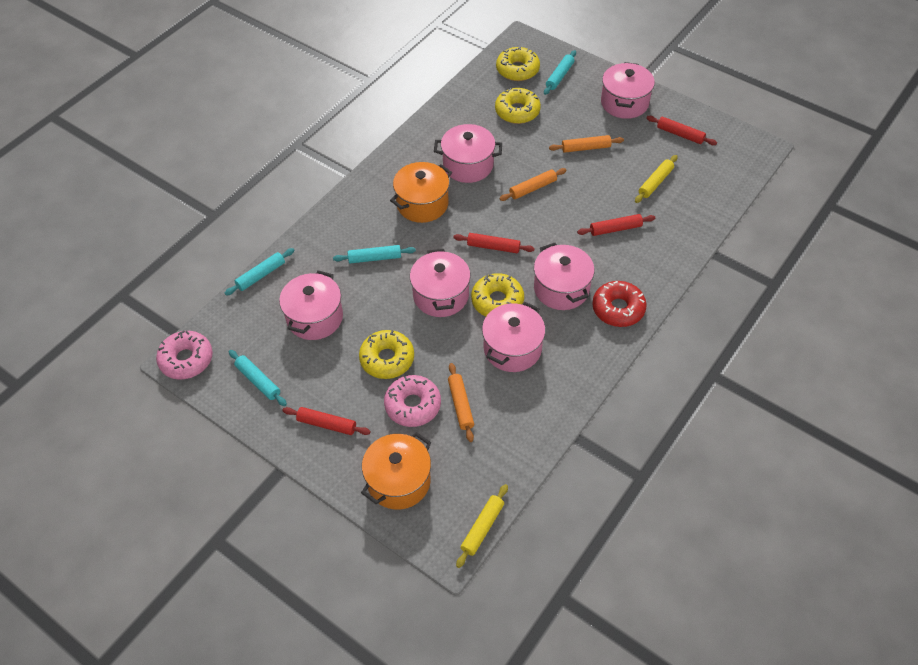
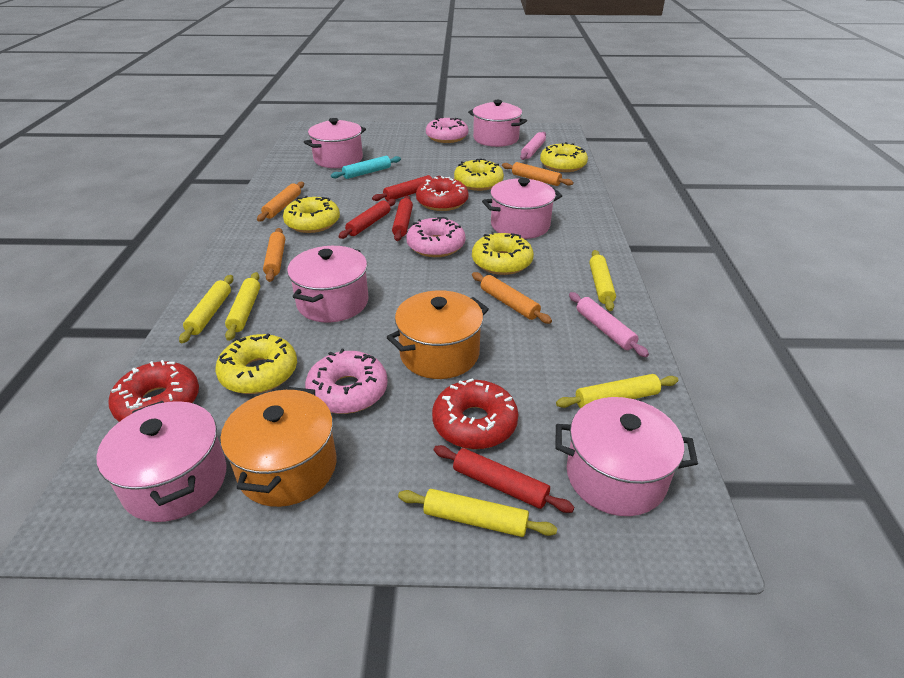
orange rolling pin: [448,363,474,442] [499,168,567,201] [549,135,624,153] = 3 -> [257,182,304,221] [263,228,285,282] [472,272,552,324] [502,162,574,186] = 4
pink donut: [156,330,213,380] [384,375,441,427] = 2 -> [305,349,388,414] [406,217,466,257] [426,117,469,143] = 3
pink rolling pin: none = 0 -> [520,132,546,160] [569,292,649,357] = 2
red donut: [592,281,647,327] = 1 -> [108,360,199,422] [416,176,469,211] [432,378,518,449] = 3
turquoise rolling pin: [225,248,294,296] [229,350,287,406] [333,245,416,264] [544,50,576,95] = 4 -> [331,156,401,179] = 1
yellow donut: [359,330,414,379] [471,273,524,316] [495,88,541,124] [496,46,540,81] = 4 -> [215,333,297,394] [283,195,340,233] [454,159,504,191] [472,232,534,275] [540,142,588,172] = 5
yellow rolling pin: [456,484,508,568] [635,155,678,203] = 2 -> [179,275,233,343] [225,272,260,341] [398,489,557,537] [556,374,679,408] [589,250,616,311] = 5

